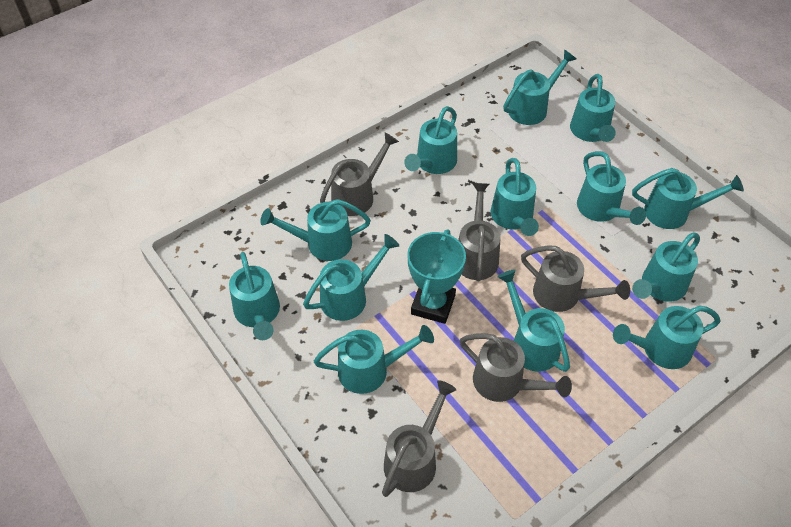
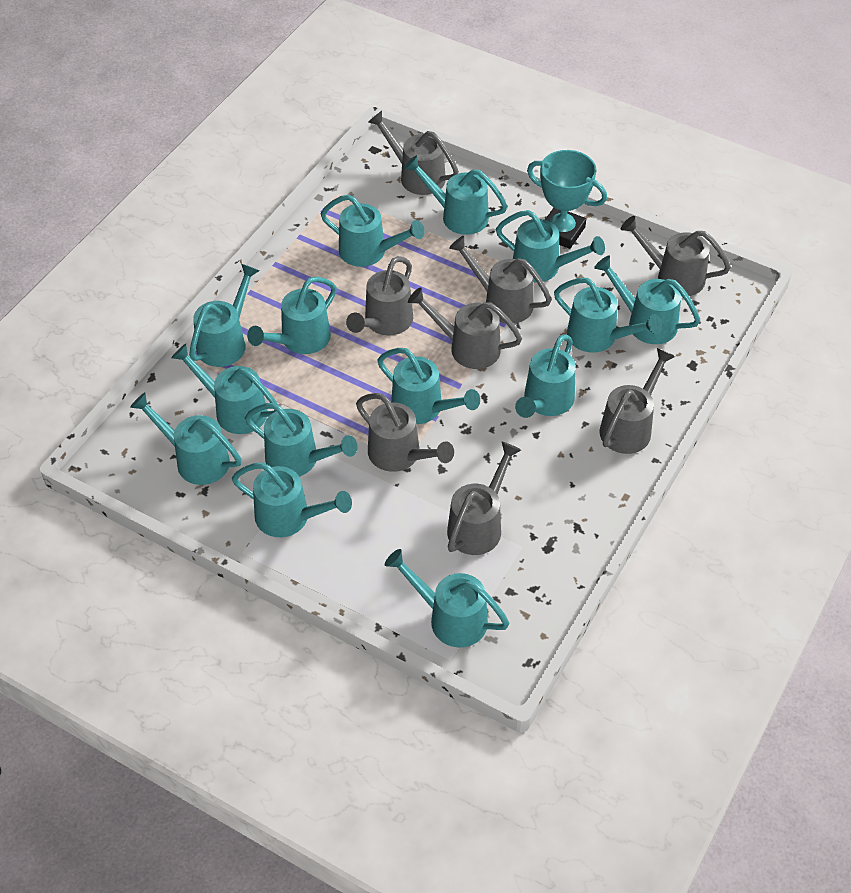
grey watering can: [320,132,399,216] [382,380,456,497] [458,183,501,281] [460,333,572,402] [521,245,630,312] = 5 -> [346,256,413,335] [356,393,454,472] [368,111,459,195] [408,287,522,369] [447,442,521,555] [449,236,552,324] [600,348,675,454] [621,216,731,296] = 8
turquoise watering can: [229,252,280,340] [260,199,371,261] [303,234,400,321] [314,325,434,394] [404,106,457,174] [491,158,539,236] [497,269,570,372] [503,50,576,125] [570,74,616,142] [577,151,646,225] [613,306,720,369] [632,168,744,229] [632,233,700,302] = 13 -> [130,393,242,485] [172,344,278,434] [189,264,259,367] [232,462,352,537] [245,403,358,476] [247,276,337,354] [320,195,425,267] [377,348,480,424] [385,549,509,648] [404,155,507,235] [496,210,605,283] [515,335,576,418] [554,278,662,353] [594,256,700,344] = 14

